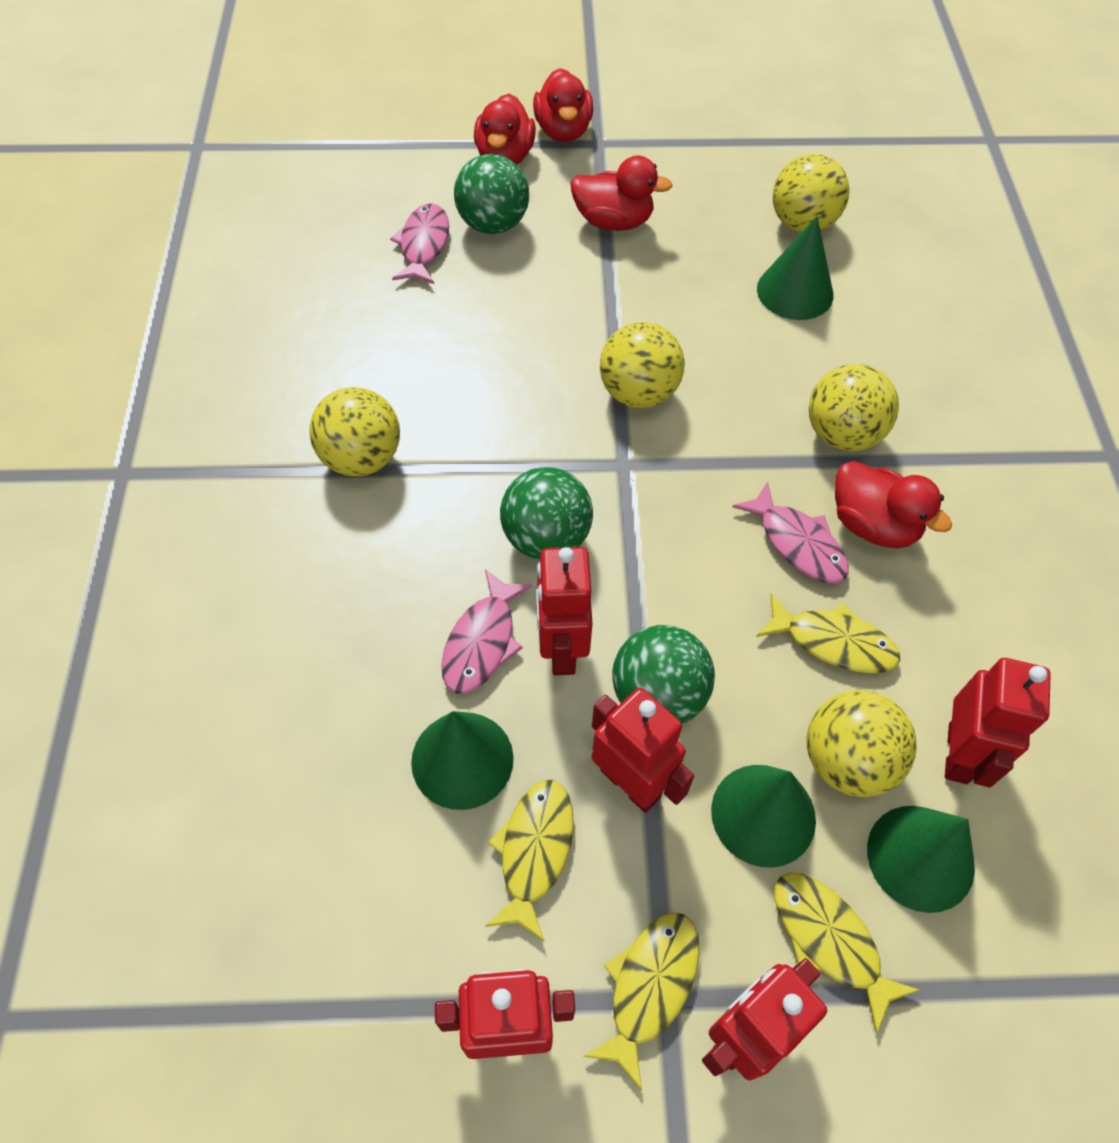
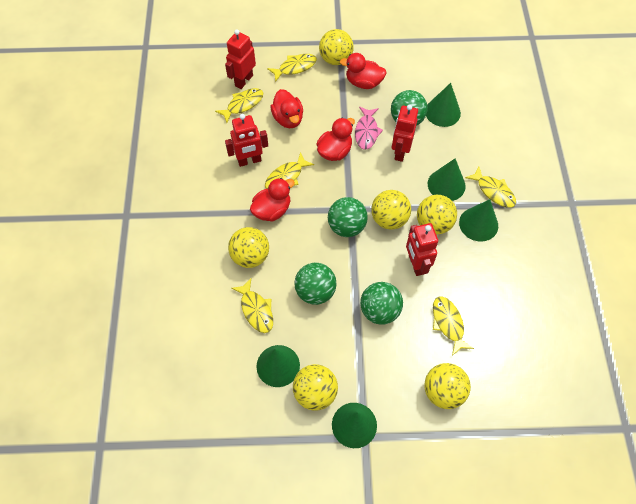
green ball: [454,154,529,234] [500,467,593,559] [612,625,715,724] = 3 -> [295,263,337,305] [328,197,368,237] [360,282,403,325] [391,90,428,126] = 4
green cone: [411,711,514,810] [711,765,816,868] [757,216,833,320] [867,806,975,913] = 4 -> [256,345,300,387] [332,403,377,448] [426,83,461,127] [428,158,466,201] [459,199,498,242] = 5
pink fish: [390,203,449,284] [441,569,532,694] [732,481,849,583] = 3 -> [355,107,383,150] = 1
red robot: [435,969,575,1059] [536,547,593,675] [592,688,694,813] [702,958,827,1081] [945,658,1051,787] = 5 -> [225,29,256,89] [225,114,268,167] [392,105,418,162] [406,223,438,276] = 4
yellow ball: [309,387,400,477] [600,322,685,408] [773,154,849,233] [807,690,916,797] [809,364,899,452] = 5 -> [228,227,269,268] [293,364,338,411] [319,29,354,65] [371,190,411,230] [417,195,457,235] [424,363,471,409] = 6
yellow fish: [485,780,574,942] [583,912,700,1091] [756,593,900,673] [774,873,919,1033] = 4 -> [215,88,263,123] [231,279,273,333] [265,152,314,189] [267,54,317,82] [433,296,474,356] [465,167,516,208] = 6

